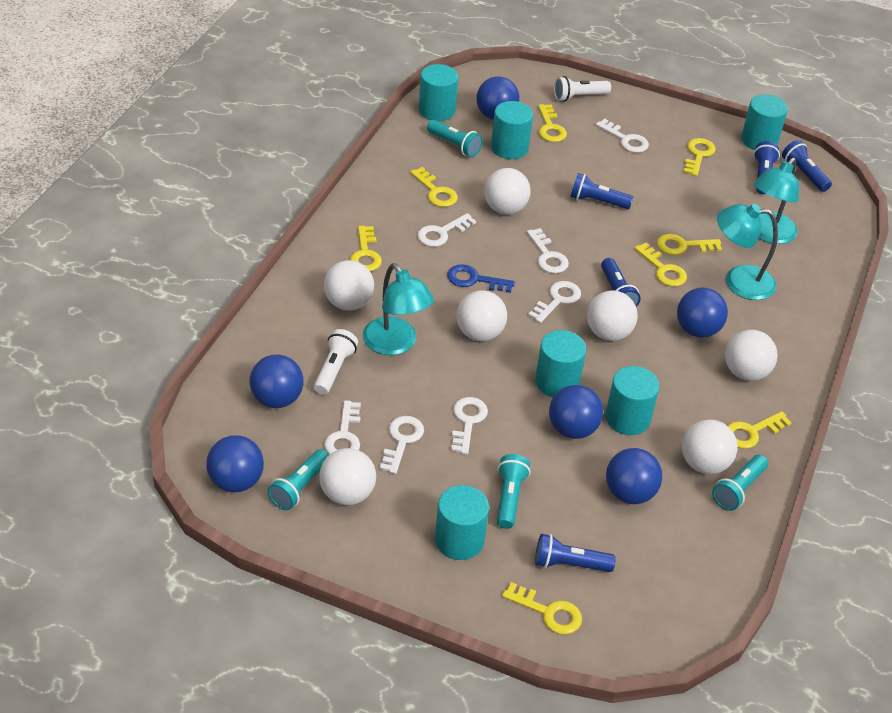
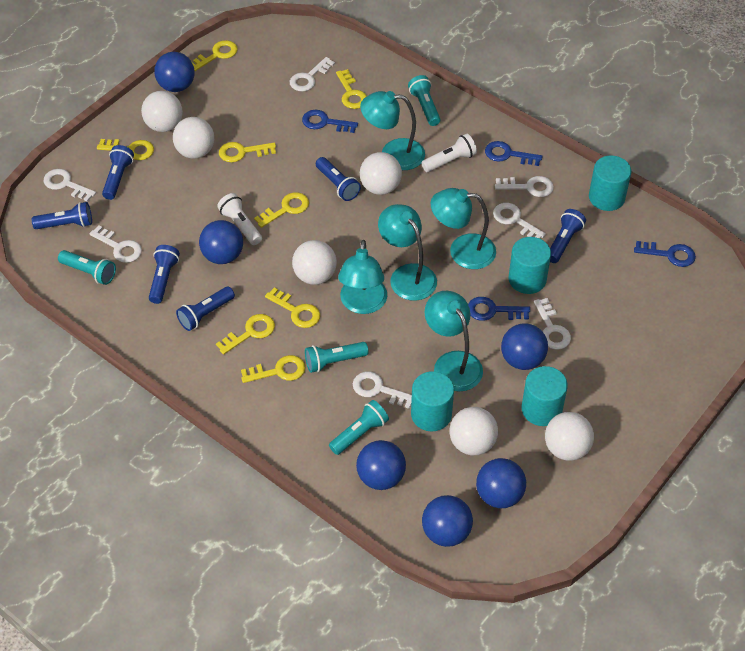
blue flashlight: [535,534,616,572] [570,173,633,209] [601,258,641,307] [753,141,780,194] [782,140,832,192] = 5 -> [32,202,92,229] [102,145,134,200] [149,245,180,304] [176,287,235,331] [316,157,361,201] [550,209,586,263] = 6
blue key: [447,264,515,293] = 1 -> [302,110,358,133] [468,297,530,321] [485,141,542,166] [634,241,696,267] = 4
turquoise cylinder: [419,64,458,121] [435,485,489,560] [491,101,533,159] [535,330,586,397] [605,366,659,435] [741,94,788,150] = 6 -> [411,371,454,431] [508,237,551,294] [522,366,568,426] [589,155,631,211] = 4
turquoise lamp: [363,263,434,355] [717,204,778,300] [754,158,799,244] = 3 -> [338,240,387,314] [360,91,425,170] [378,204,437,301] [425,291,483,391] [431,188,496,269] = 5
white ball: [319,448,376,505] [324,260,374,310] [456,290,507,341] [484,168,531,214] [587,290,638,341] [682,420,738,474] [725,330,777,381] = 7 -> [141,91,183,132] [173,117,214,159] [292,240,337,285] [360,152,402,195] [450,407,498,455] [545,412,594,461] = 6

